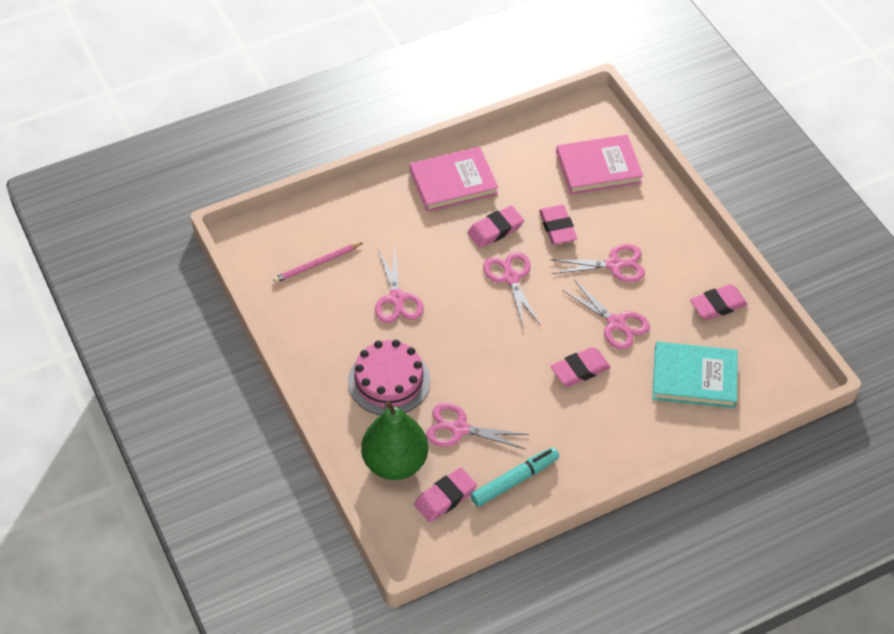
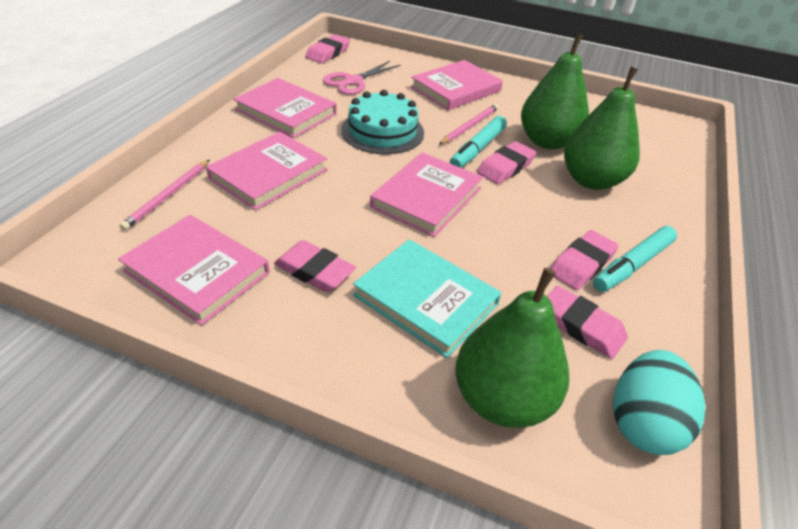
green pear: [361,401,428,480] = 1 -> [455,268,569,428] [521,33,589,150] [564,67,640,190] = 3
pink book: [410,147,499,212] [556,135,643,195] = 2 -> [118,215,270,325] [206,132,328,210] [233,78,337,138] [370,152,483,237] [411,60,503,110] = 5
pink cake: [348,340,430,415] = 1 -> none = 0
pink pencil: [273,243,362,283] = 1 -> [119,160,209,230] [439,104,499,145] = 2
pink scissors: [375,249,424,323] [426,403,529,449] [483,252,540,328] [550,244,645,282] [562,280,650,350] = 5 -> [323,61,401,95] = 1
turquoise cake: none = 0 -> [341,90,424,154] = 1
turquoise egg: none = 0 -> [613,350,705,455] = 1
turquoise marker: [471,447,559,507] = 1 -> [450,116,507,168] [593,226,677,292] = 2

